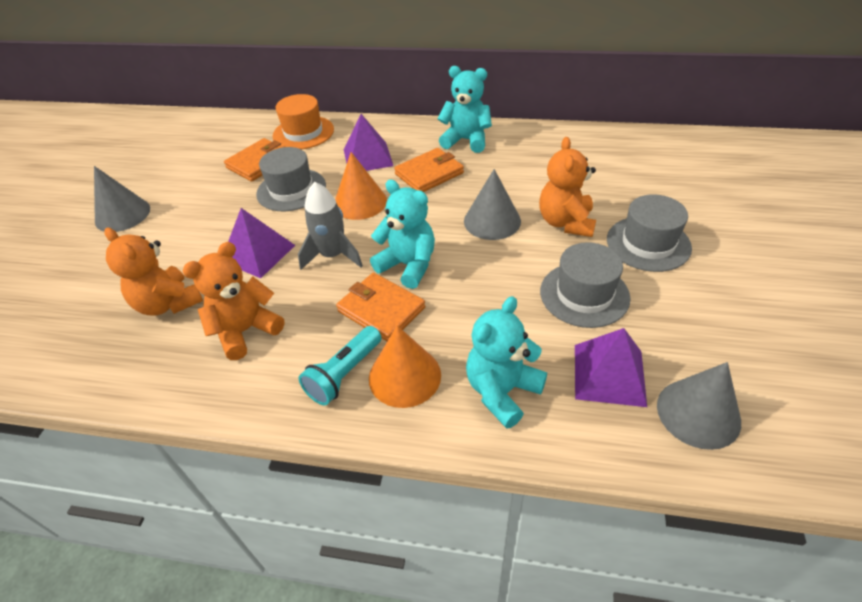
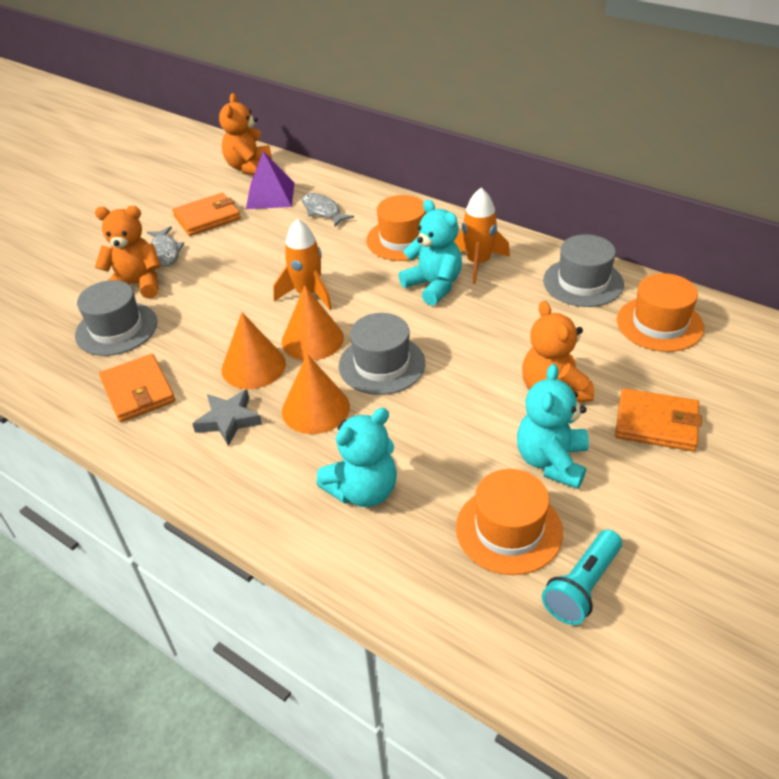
grey cone: [94,166,150,232] [464,169,521,240] [657,362,741,450] = 3 -> none = 0
grey fish: none = 0 -> [147,226,184,266] [302,193,354,226] = 2
grey rocket: [298,182,363,270] = 1 -> none = 0
grey star: none = 0 -> [192,389,262,446] = 1
orange cone: [335,152,387,220] [369,326,441,408] = 2 -> [221,312,286,389] [282,285,344,361] [282,354,350,434] = 3
orange hat: [273,94,334,149] = 1 -> [366,195,426,261] [456,469,563,575] [617,273,704,352] = 3
orange rocket: none = 0 -> [273,219,332,310] [454,188,510,284] = 2
purple pyramid: [228,208,295,278] [344,114,393,171] [575,328,647,407] = 3 -> [246,151,295,209] = 1

